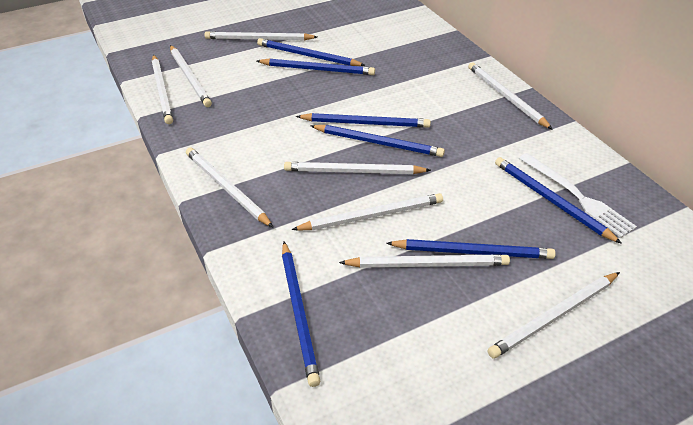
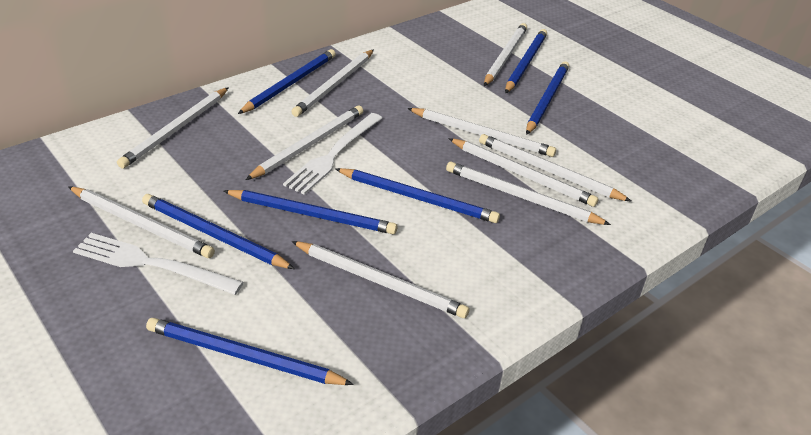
white fork: [519,153,637,238] = 1 -> [73,233,244,295] [283,113,382,195] = 2
white pencil: [152,55,173,124] [170,45,212,107] [186,147,274,228] [204,31,317,40] [284,162,431,174] [291,193,443,230] [339,254,510,268] [468,62,553,130] [488,272,620,359] = 9 -> [69,187,215,258] [117,87,229,168] [246,105,363,180] [291,49,374,117] [291,241,469,318] [407,108,556,157] [446,162,611,225] [448,138,599,207] [479,134,632,202] [484,23,527,86] = 10

